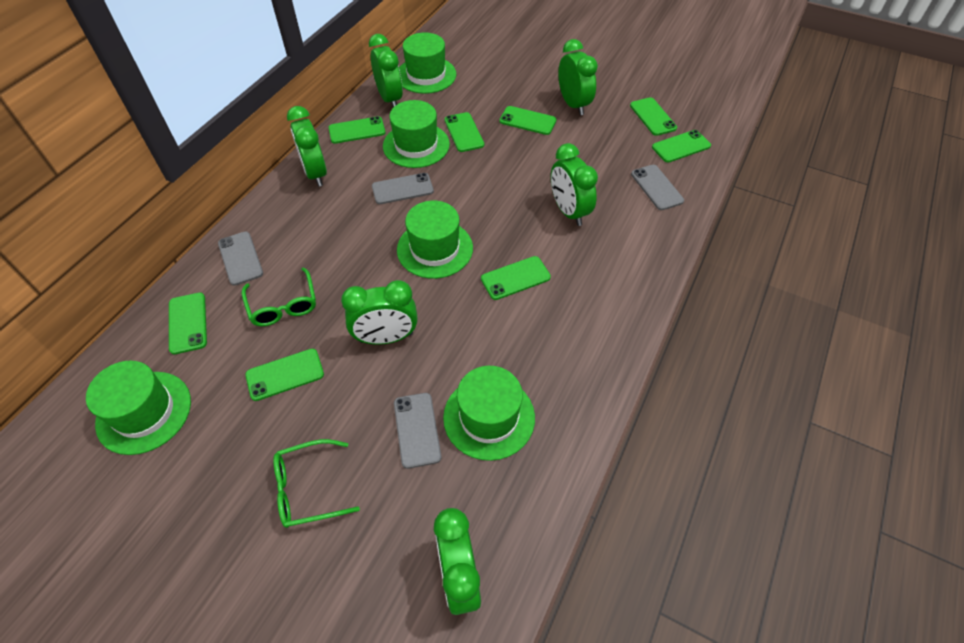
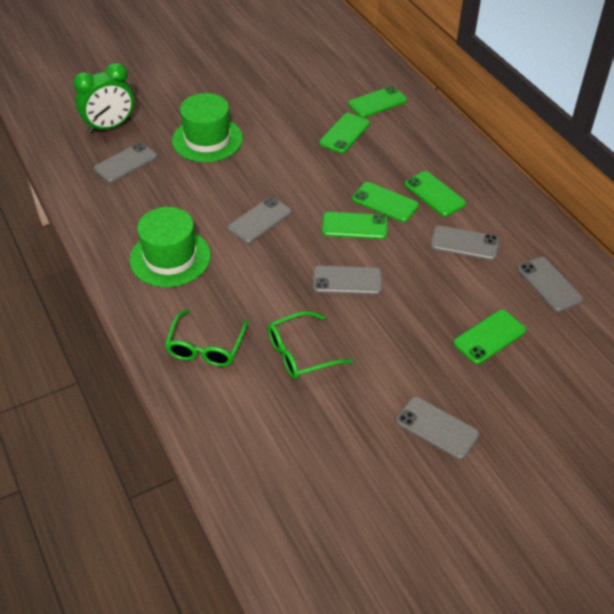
green clock: [287,106,327,187] [341,280,418,345] [369,34,403,108] [434,508,481,615] [551,143,598,226] [558,39,598,115] = 6 -> [73,63,134,133] = 1
green hat: [86,360,191,455] [383,100,450,168] [397,201,473,279] [399,32,456,94] [443,366,535,461] = 5 -> [130,207,211,287] [172,93,243,162] = 2
green phone: [169,292,207,354] [245,349,324,401] [328,116,386,144] [444,112,484,152] [481,256,551,300] [499,106,556,135] [630,97,677,136] [652,130,711,163] = 8 -> [319,113,370,153] [322,212,387,239] [348,86,407,118] [352,182,419,222] [405,171,466,216] [453,310,526,364] = 6
grey phone: [218,231,263,286] [372,173,434,204] [394,393,441,469] [631,165,684,210] = 4 -> [94,142,158,183] [228,197,292,243] [313,266,382,295] [396,397,479,459] [430,225,499,260] [517,257,583,312] = 6

